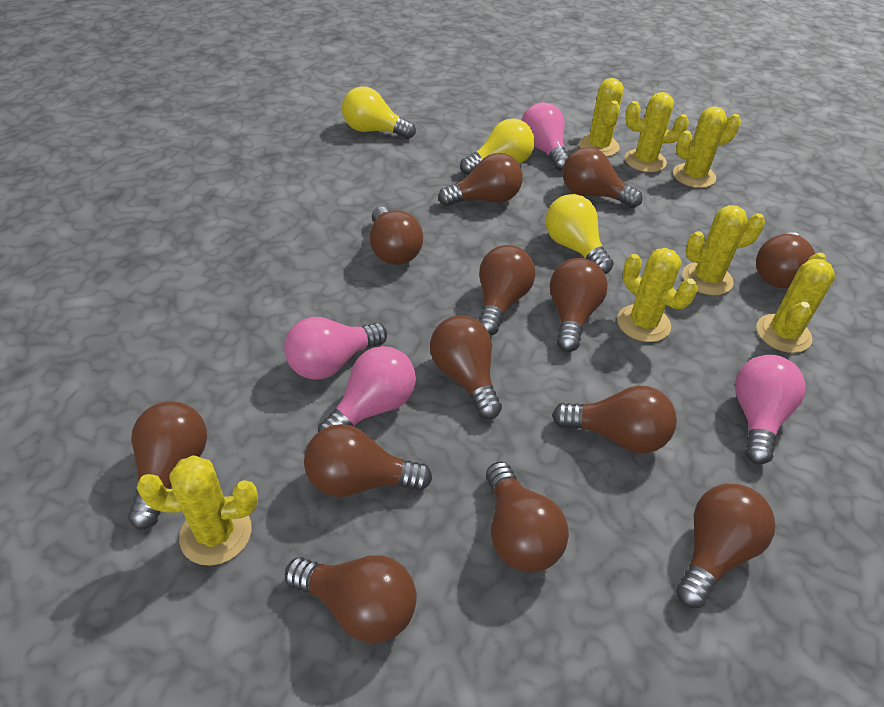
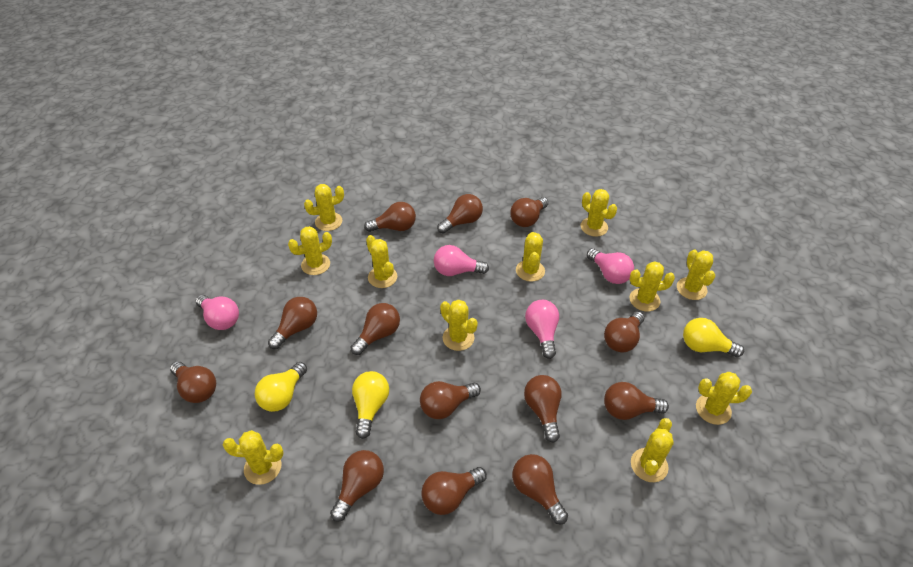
yellow cactus: [137,455,258,566] [579,78,624,157] [617,248,698,342] [625,92,689,172] [673,107,741,188] [682,205,765,295] [756,253,835,353] = 7 -> [223,430,284,485] [288,226,332,275] [304,184,344,231] [366,235,397,288] [440,300,478,351] [516,232,545,282] [580,189,617,237] [629,261,675,312] [631,418,674,482] [677,250,715,300] [696,372,752,425] = 11

